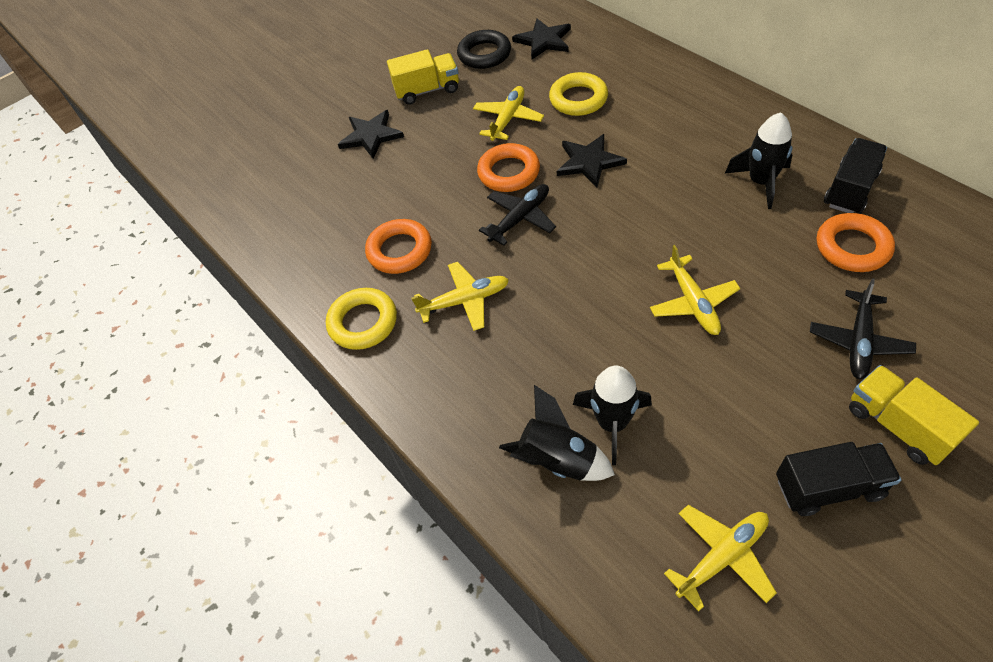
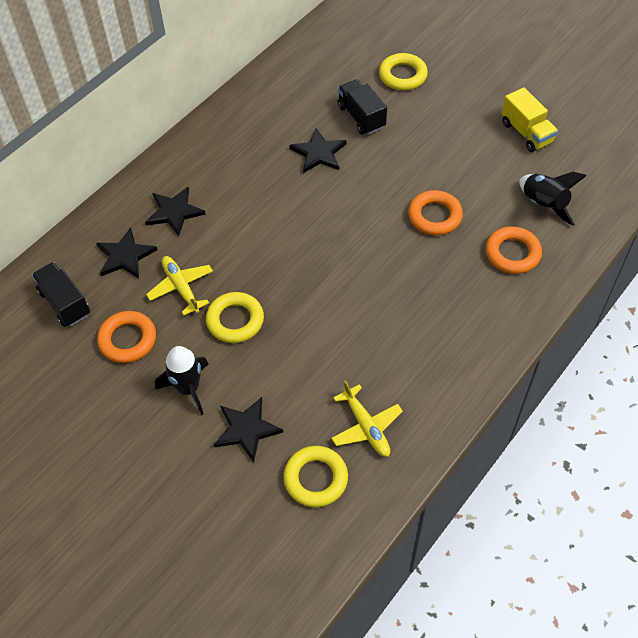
black plane: [479,184,556,246] [810,278,916,380] = 2 -> none = 0
black ring: [457,30,511,69] = 1 -> none = 0
black rocket: [499,385,615,481] [573,365,652,465] [725,113,793,209] = 3 -> [155,346,209,415] [520,172,587,226] = 2
black star: [338,110,404,159] [512,18,571,59] [557,134,627,187] = 3 -> [96,227,158,278] [145,186,205,236] [214,397,283,462] [289,128,346,173] = 4
yellow plane: [411,262,509,331] [473,86,544,141] [650,245,740,335] [664,505,777,611] = 4 -> [146,256,213,315] [331,380,403,457] = 2
yellow ring: [326,288,397,350] [549,72,608,116] = 2 -> [206,292,264,343] [283,446,348,507] [379,53,428,91] = 3
yellow truck: [387,49,459,105] [849,365,979,465] = 2 -> [502,87,558,152] = 1

